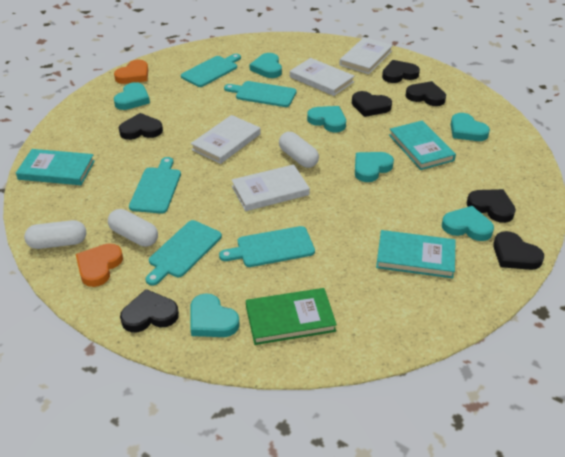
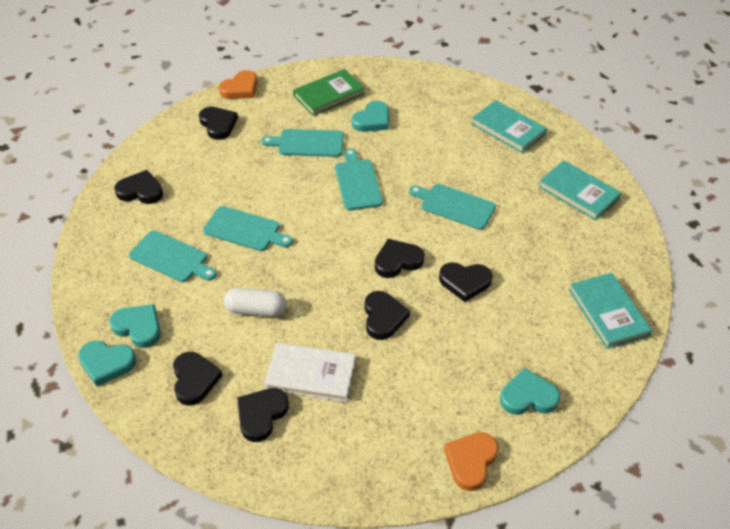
turquoise heart: [114,82,150,110] [190,293,240,337] [249,53,282,78] [307,106,346,132] [355,152,394,182] [442,206,494,241] [450,113,490,141] = 7 -> [78,341,136,386] [109,304,161,348] [352,101,389,132] [500,368,560,415] = 4
white book: [191,115,261,164] [232,164,310,211] [290,58,354,96] [339,37,393,74] = 4 -> [264,343,356,402] = 1
white capsule: [24,220,86,249] [108,209,158,247] [279,132,319,168] = 3 -> [224,288,286,317] = 1

